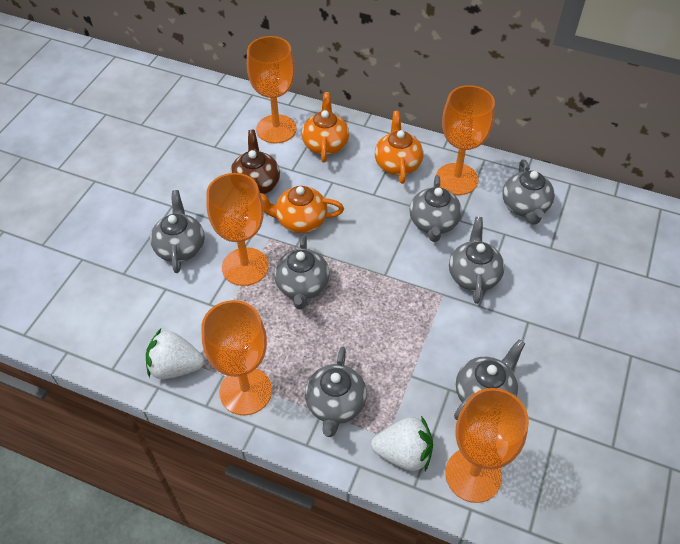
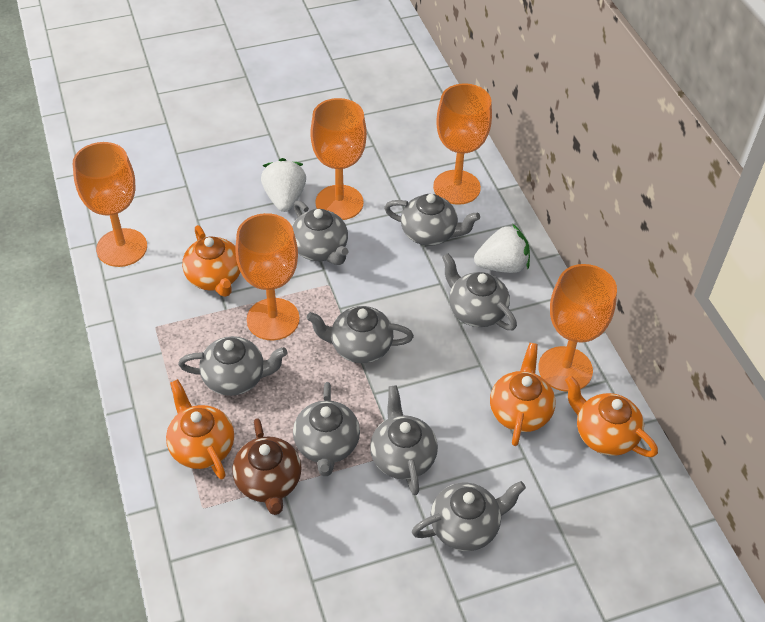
grey teapot: [150,190,205,273] [274,235,330,309] [305,347,367,437] [410,175,462,242] [449,217,505,304] [454,339,525,420] [502,159,555,224] = 7 -> [178,336,288,396] [292,200,348,265] [293,382,360,476] [307,306,414,363] [370,385,438,495] [384,194,480,246] [412,481,526,551] [442,253,517,330] = 8
orange teapot: [260,186,344,233] [302,92,349,163] [375,111,423,184] = 3 -> [166,379,234,479] [182,225,240,297] [490,343,555,446] [565,376,658,457] = 4

